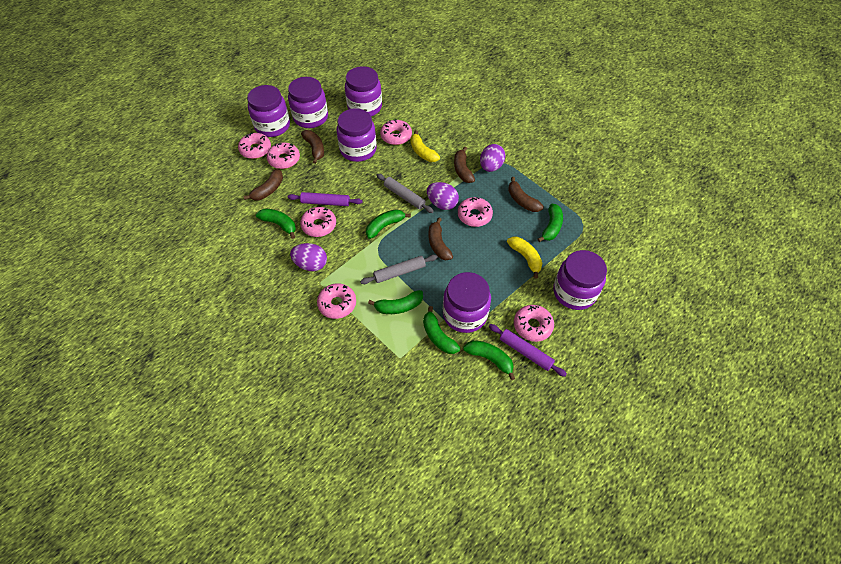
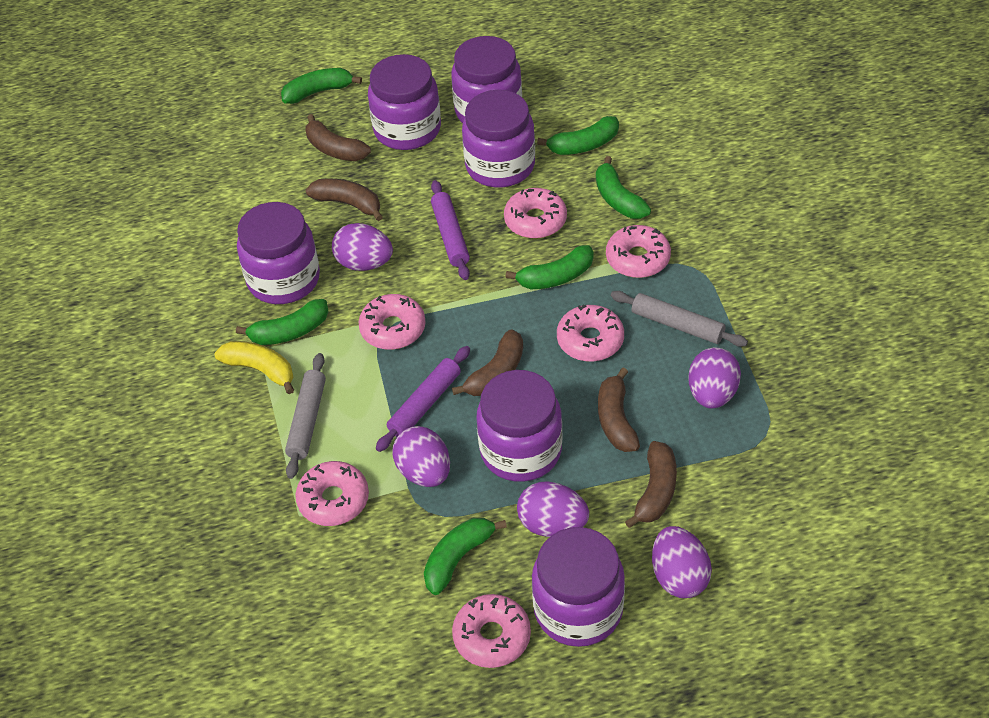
pink donut: [238,133,271,159] [267,143,300,169] [300,207,336,237] [317,283,356,319] [380,119,412,145] [458,197,493,227] [514,305,554,342] = 7 -> [295,461,369,526] [359,294,426,350] [452,594,531,668] [504,188,567,238] [557,304,624,362] [606,225,671,278] = 6
purple egg: [290,243,327,271] [427,182,459,210] [480,144,505,172] = 3 -> [332,223,393,271] [393,426,450,487] [517,481,589,537] [652,526,712,598] [688,348,741,409] = 5
yellow banana: [410,130,440,162] [507,237,542,279] = 2 -> [214,341,294,394] = 1

